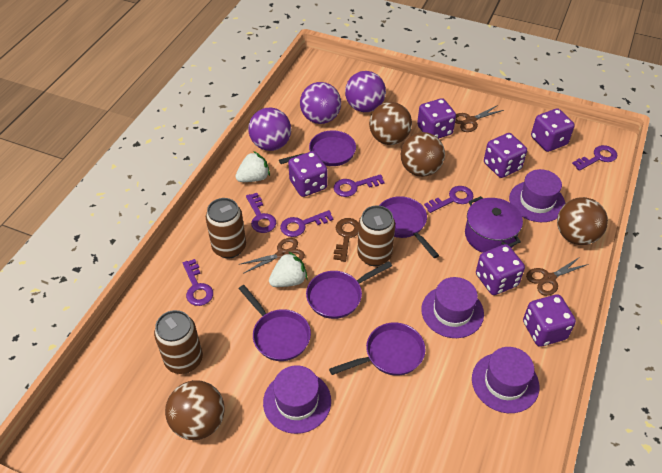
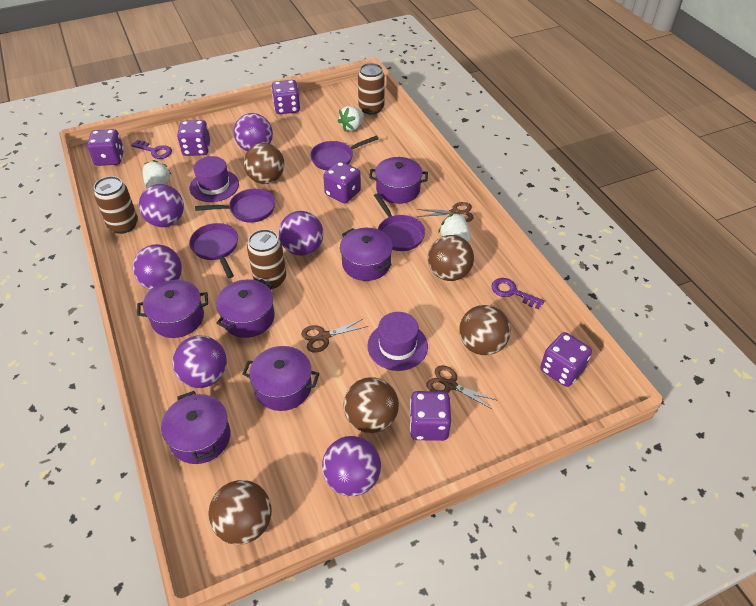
brown ball: [165,380,225,440] [369,102,412,145] [401,132,445,177] [557,197,608,245] = 4 -> [208,480,272,545] [244,143,285,184] [344,377,399,433] [428,235,474,281] [459,305,511,356] = 5
brown key: [334,218,359,262] = 1 -> none = 0
purple ball: [248,108,291,151] [300,82,341,124] [345,71,386,112] = 3 -> [133,244,182,290] [139,184,184,227] [172,335,227,388] [234,113,273,151] [279,211,324,256] [322,436,381,497] = 6
purple hat: [263,365,331,434] [421,277,484,338] [472,347,539,413] [509,169,565,222] = 4 -> [190,156,239,202] [367,312,428,371] = 2
purple key: [183,259,213,306] [246,193,276,233] [280,210,333,237] [334,174,385,197] [424,186,474,213] [572,145,617,171] = 6 -> [131,140,172,159] [491,278,544,309] = 2
purple pan: [239,285,311,361] [279,130,356,166] [306,261,392,319] [329,322,425,376] [379,196,439,258] = 5 -> [189,223,238,278] [195,189,275,223] [310,136,379,171] [374,193,425,251] = 4
purple pot: [465,196,523,253] = 1 -> [137,280,208,338] [161,391,230,464] [216,279,275,338] [242,346,319,411] [340,228,393,281] [369,157,428,204] = 6
white strawberry: [235,151,270,182] [269,251,308,287] = 2 -> [142,160,171,189] [337,106,364,131] [438,212,471,243] = 3

